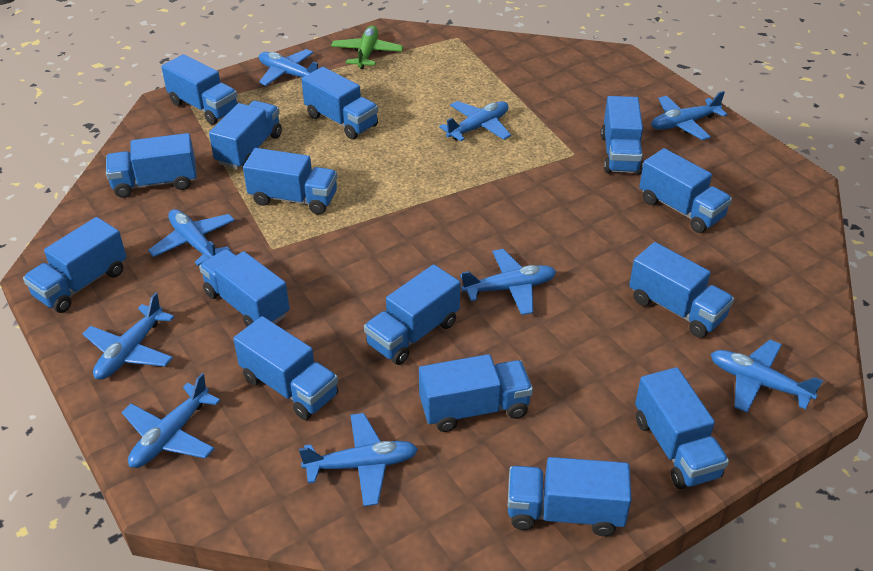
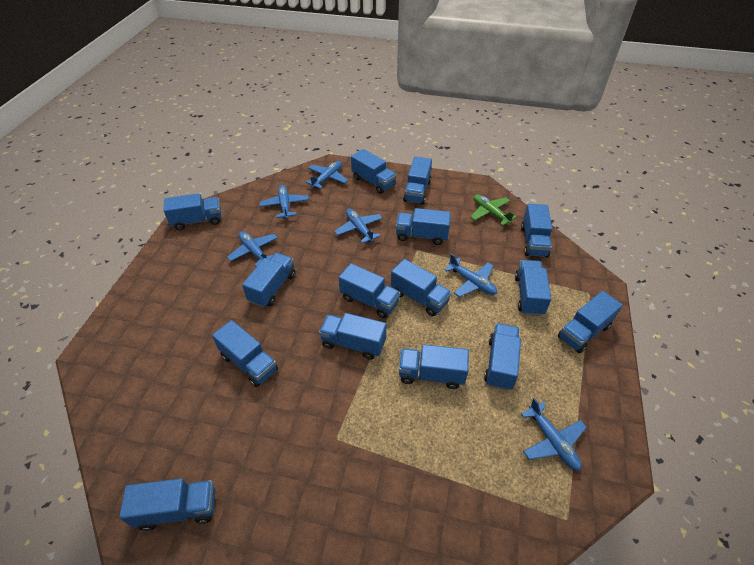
blue plane: [82,292,174,380] [122,373,221,468] [148,209,235,266] [259,49,318,86] [299,413,418,506] [439,101,511,141] [460,249,556,315] [651,91,728,140] [711,340,823,413] = 9 -> [227,231,278,267] [259,185,309,219] [306,161,348,189] [334,208,383,243] [444,254,497,297] [521,398,587,471] = 6

